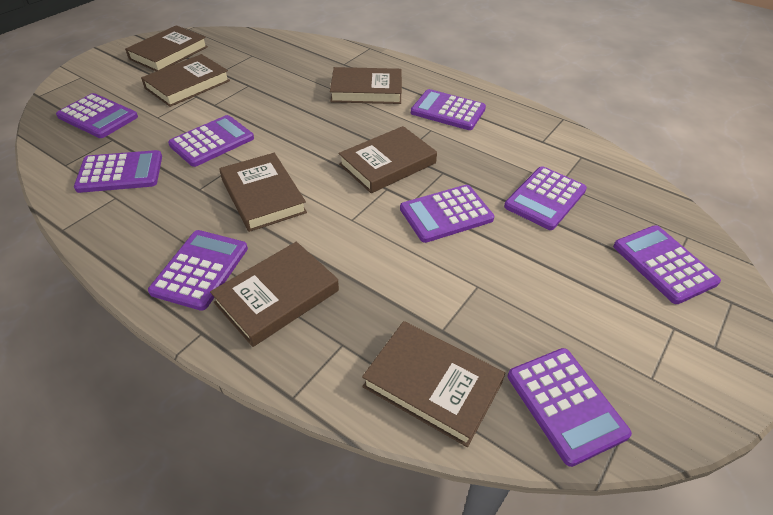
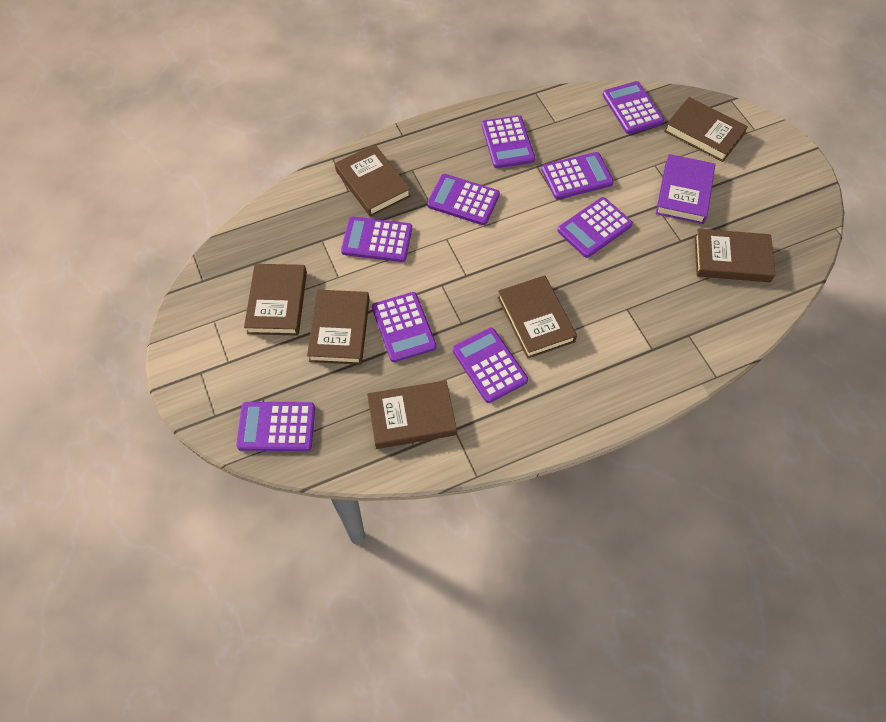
purple book: none = 0 -> [656,154,715,224] = 1

